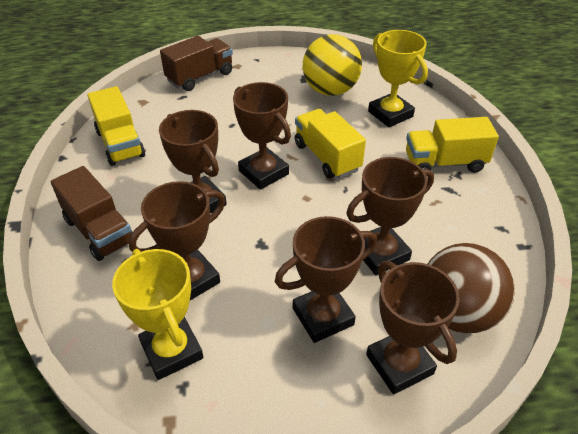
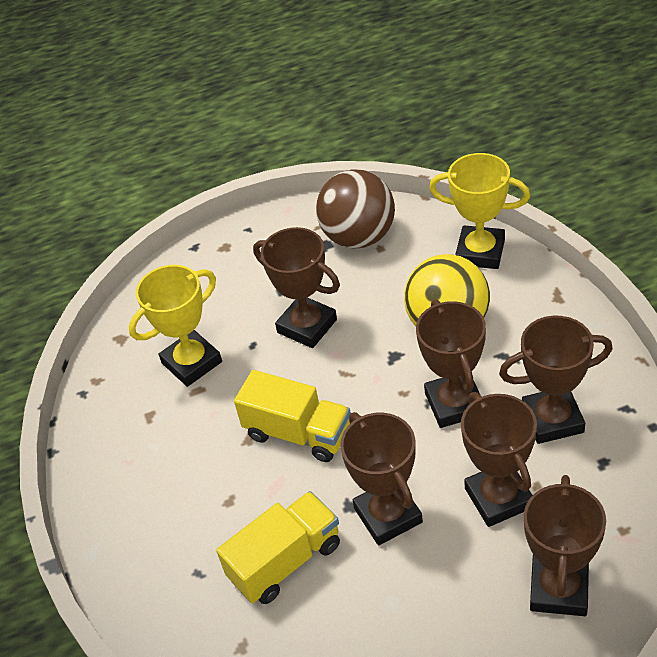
brown truck: [51,166,133,261] [160,36,233,91] = 2 -> none = 0
yellow truck: [87,86,145,166] [295,109,366,179] [406,117,499,173] = 3 -> [216,491,340,604] [234,370,351,462] = 2

